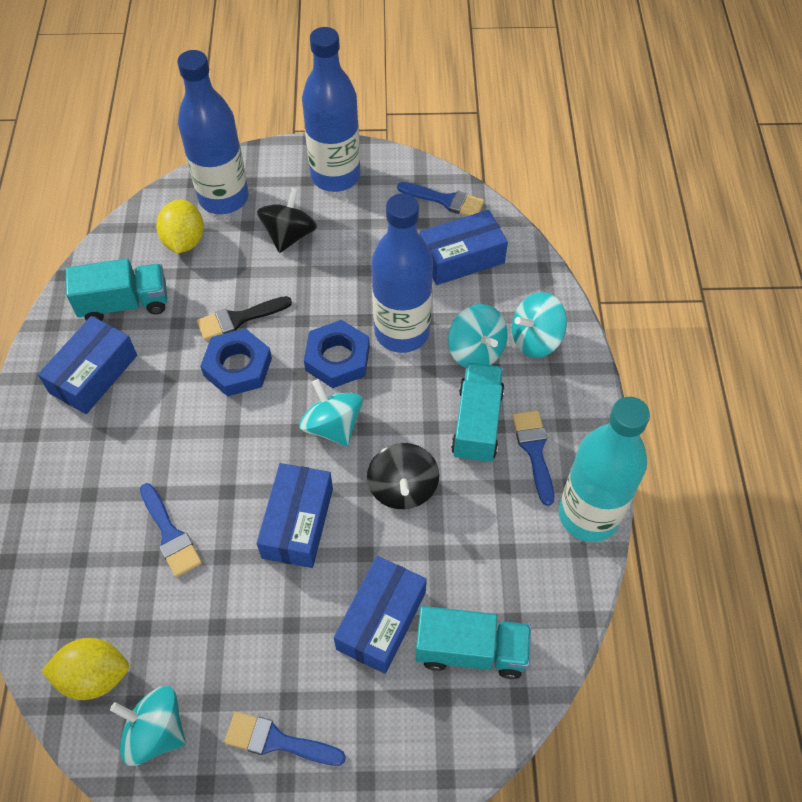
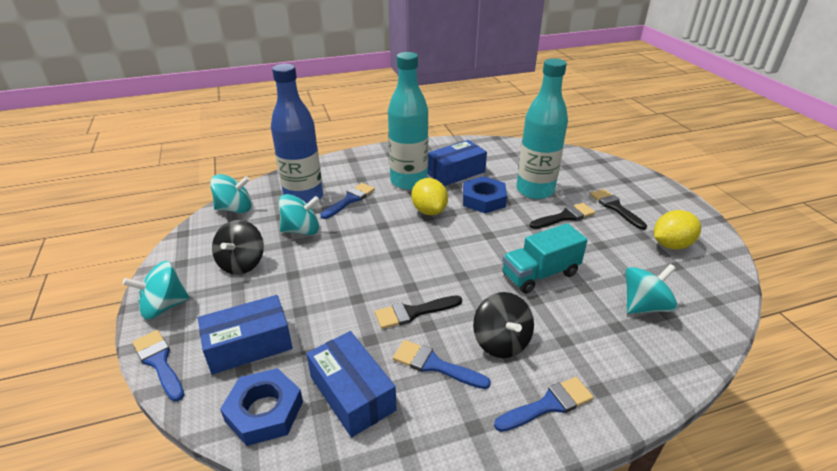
black brush: [197,296,292,341] = 1 -> [375,295,462,329] [530,203,595,229] [590,189,647,230] = 3
blue bottle: [177,50,249,214] [302,27,361,192] [372,193,433,353] = 3 -> [271,64,323,203] = 1
blue box: [38,316,137,414] [257,463,333,568] [334,556,427,674] [420,210,508,285] = 4 -> [198,295,293,374] [306,331,397,437] [428,140,487,186] = 3
turquoise bottle: [559,397,650,542] = 1 -> [388,52,428,190] [516,58,568,199] = 2
turquoise truck: [66,258,167,321] [416,606,531,679] [451,363,505,463] = 3 -> [502,223,588,294] = 1

